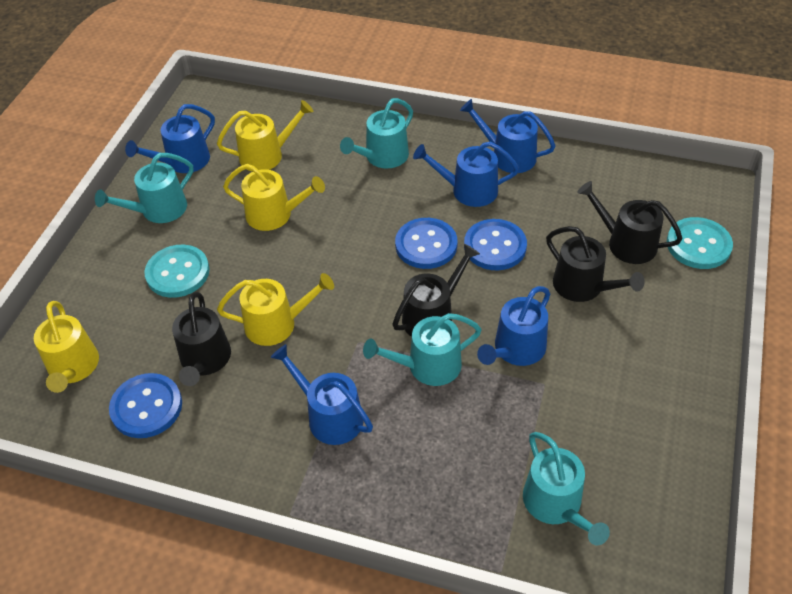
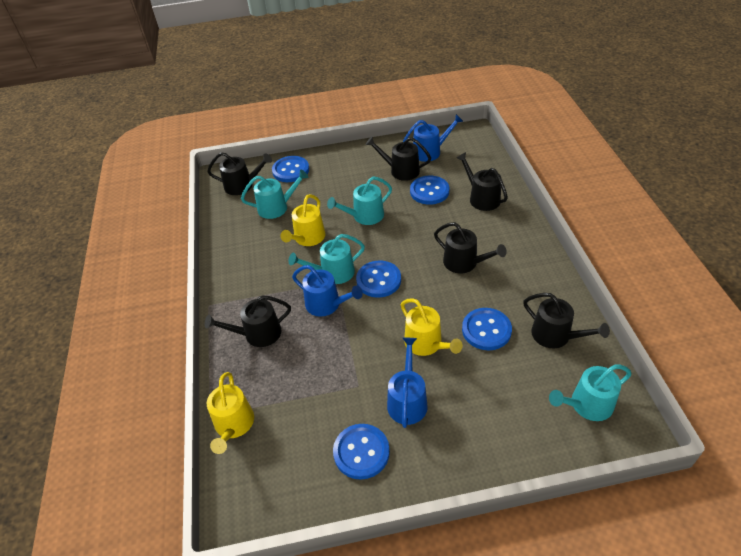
black watering can: [172,292,231,386] [392,244,480,337] [546,226,645,302] [577,181,683,264] = 4 -> [205,295,291,347] [207,152,272,195] [365,137,431,181] [434,222,507,273] [457,152,508,211] [523,293,610,348] = 6
blue button: [109,373,182,438] [395,218,457,269] [464,219,527,270] = 3 -> [272,156,309,182] [333,424,390,480] [356,261,401,298] [410,176,449,205] [462,308,512,350] = 5
blue watering can: [125,104,215,173] [270,344,373,445] [413,141,519,207] [460,99,556,173] [477,286,550,366] = 5 -> [292,265,363,317] [387,338,428,428] [403,114,463,162] = 3
turquoise button: [144,245,210,298] [667,217,733,269] = 2 -> none = 0
yellow watering can: [34,301,99,393] [217,100,313,172] [217,273,334,346] [223,164,325,231] = 4 -> [207,372,254,454] [280,194,326,246] [401,298,463,356] = 3

